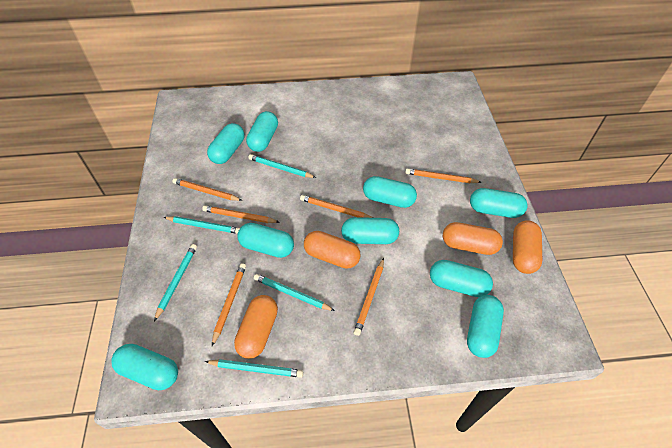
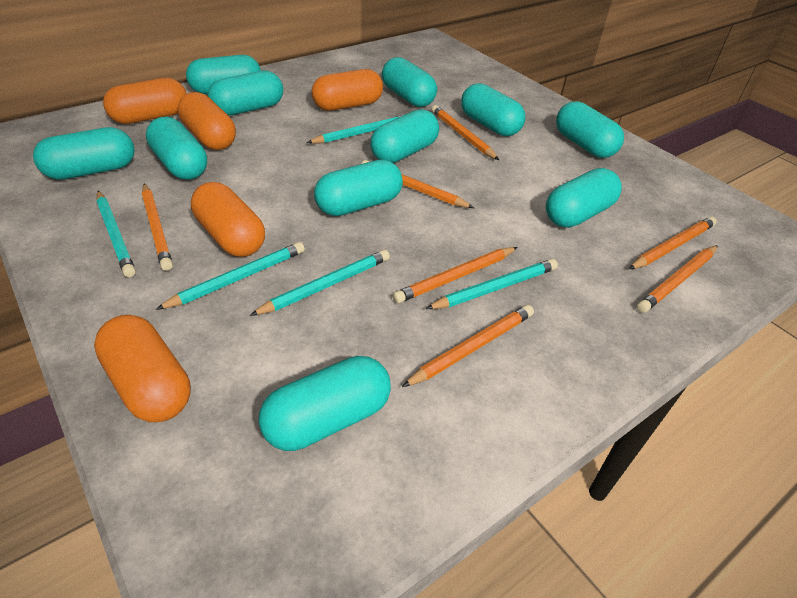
orange capsule: [234,295,278,359] [304,231,361,269] [443,222,503,255] [513,220,542,274] = 4 -> [94,315,191,422] [103,78,187,124] [178,92,236,150] [191,182,265,257] [311,69,383,111] = 5
orange pencil: [172,178,243,201] [202,205,279,223] [212,263,246,346] [300,195,373,218] [354,258,384,336] [405,168,481,183] = 6 -> [142,183,173,271] [362,160,474,208] [393,247,518,303] [402,305,534,387] [431,105,499,160] [629,216,717,269] [637,245,718,313] = 7
turquoise capsule: [111,344,178,390] [207,123,245,164] [238,223,294,258] [246,111,278,152] [341,217,399,244] [363,176,417,208] [430,260,493,297] [467,295,504,358] [470,188,528,218] = 9 -> [33,127,135,180] [146,117,207,180] [186,55,261,94] [208,70,283,116] [258,356,391,451] [314,160,403,216] [370,109,439,163] [382,57,437,107] [461,83,525,136] [546,168,622,228] [556,101,624,158] = 11

